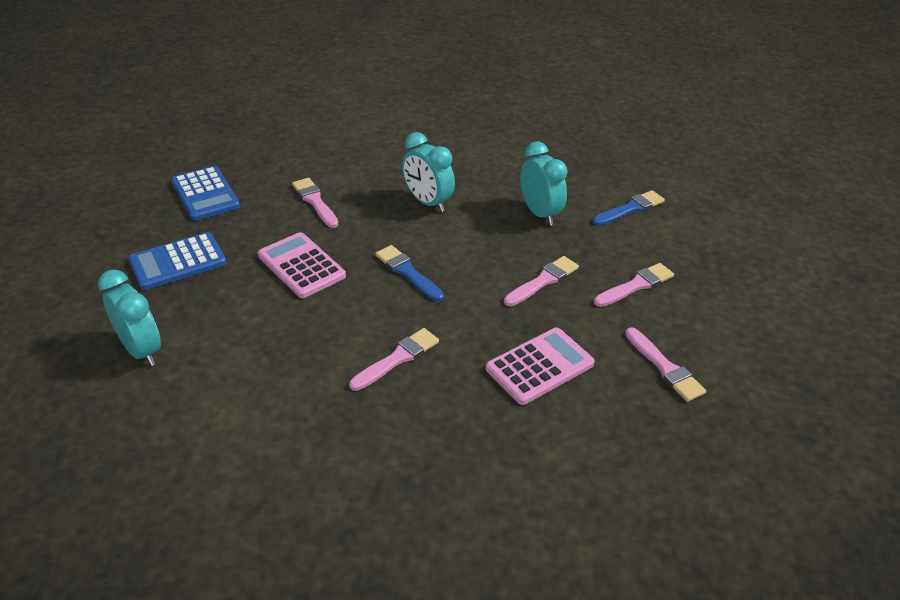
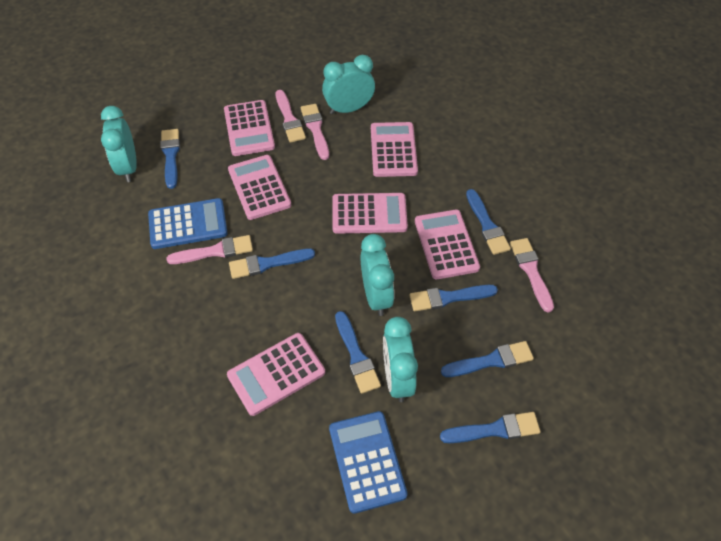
blue brush: [375,245,444,301] [593,190,665,226] = 2 -> [161,129,180,189] [229,249,315,279] [335,311,381,394] [409,285,498,311] [440,412,540,443] [441,341,534,377] [466,189,511,255] = 7
pink brush: [292,178,338,228] [349,328,439,391] [504,256,579,306] [594,263,674,307] [625,327,706,402] = 5 -> [166,235,253,264] [276,90,306,143] [301,104,329,160] [510,238,554,313] = 4
pink calculator: [258,232,346,298] [486,328,595,405] = 2 -> [224,100,275,156] [227,333,325,416] [228,155,291,220] [332,193,408,234] [371,122,418,177] [415,209,480,279] = 6
turquoise clock: [98,269,161,366] [402,132,455,212] [520,142,568,225] = 3 -> [101,106,137,182] [322,55,375,114] [361,234,394,316] [383,317,418,402] = 4

